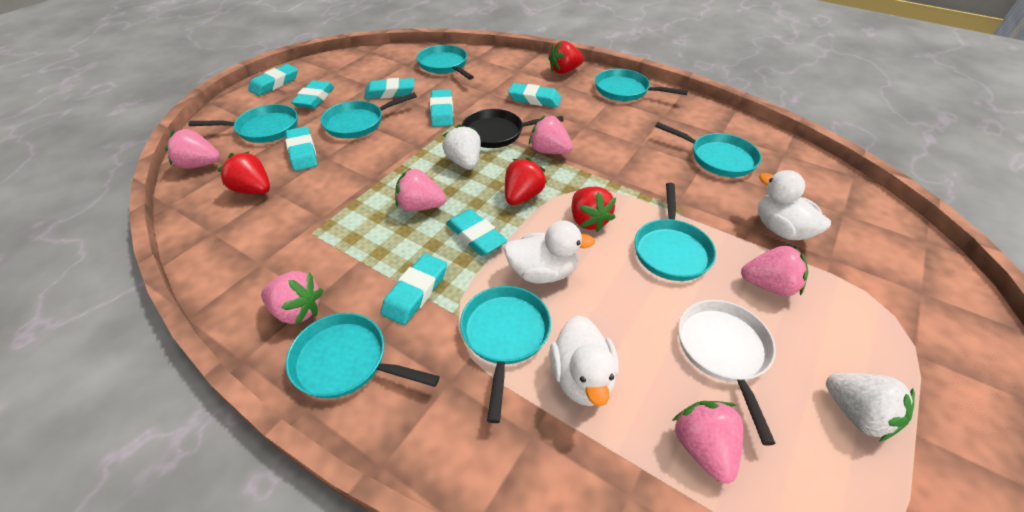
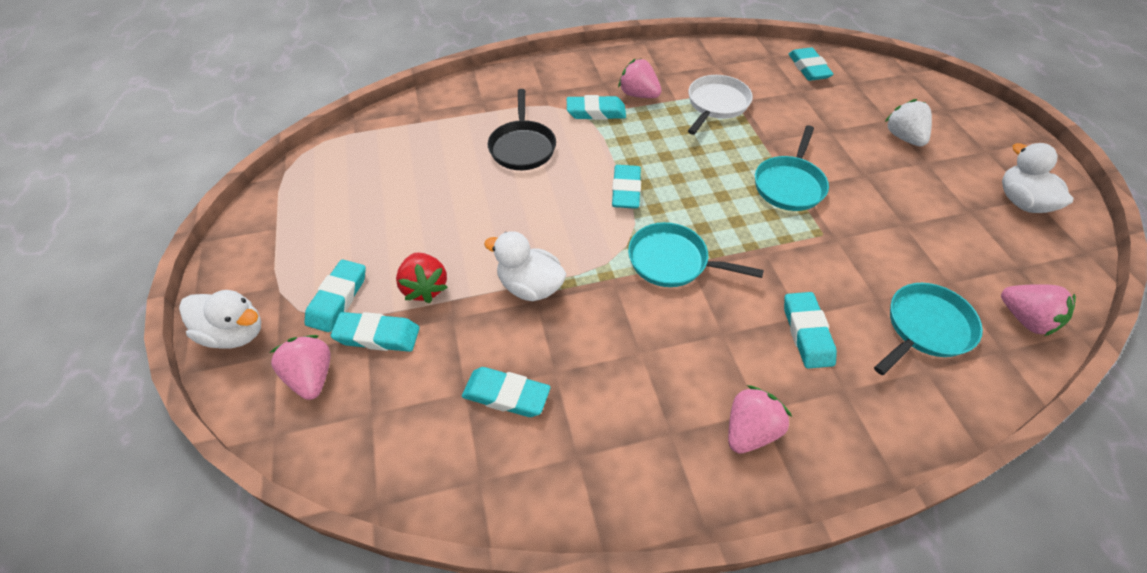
pink strawberry: [165,129,220,169] [261,271,323,325] [395,169,446,211] [529,115,573,154] [672,401,743,484] [741,246,808,296] = 6 -> [269,335,330,400] [618,58,661,98] [728,385,792,454] [1001,284,1076,336] = 4
red strawberry: [218,152,270,194] [505,158,547,205] [549,41,584,74] [572,186,616,232] = 4 -> [396,252,448,303] = 1
turquoise eraser: [248,64,298,96] [285,126,318,171] [291,80,334,109] [364,78,414,99] [381,254,447,325] [430,89,453,127] [446,209,507,256] [508,83,561,107] = 8 -> [305,259,366,332] [330,312,420,352] [462,367,551,417] [567,95,626,120] [612,165,641,209] [784,292,837,369] [789,47,834,81] = 7
turquoise pan: [188,104,298,143] [286,313,440,398] [321,93,417,139] [417,45,474,80] [460,286,551,423] [595,69,688,101] [634,183,716,281] [655,122,761,177] = 8 -> [628,222,764,287] [755,125,829,211] [874,283,983,375] = 3
white strawberry: [442,124,481,170] [826,373,915,442] = 2 -> [885,99,932,147] = 1

